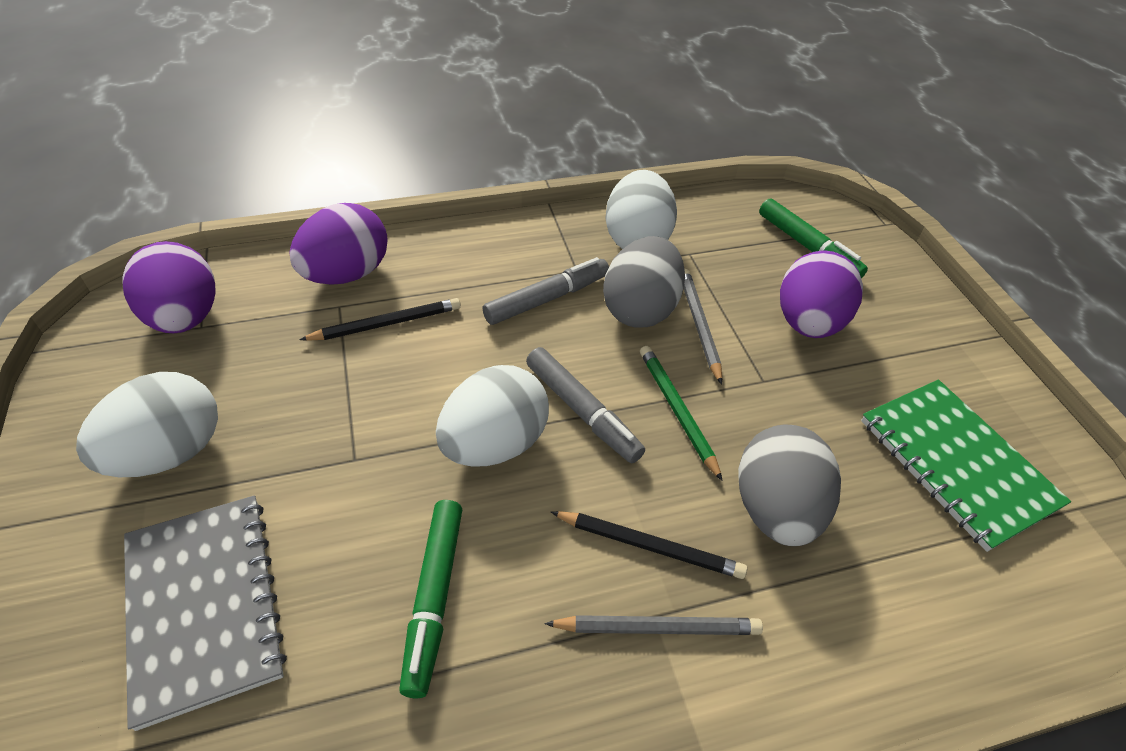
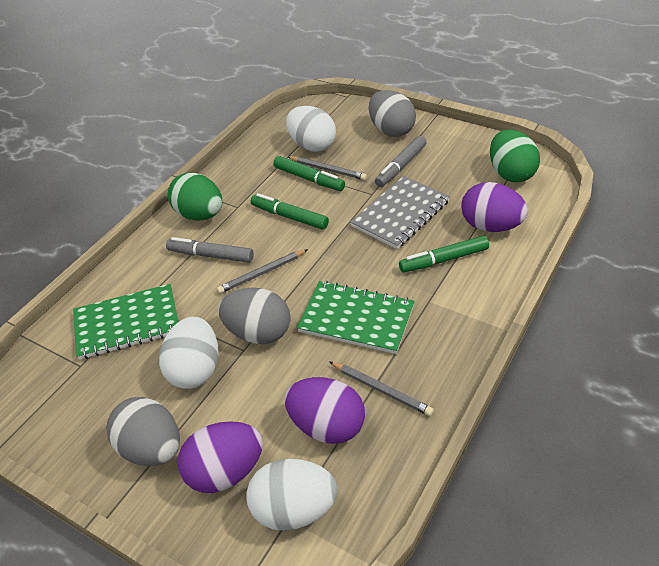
black pencil: [299,298,461,341] [551,511,747,579] = 2 -> none = 0
green egg: none = 0 -> [168,173,222,221] [490,129,540,182] = 2
green marker: [399,500,462,698] [759,198,868,278] = 2 -> [251,193,329,230] [274,156,345,191] [399,236,489,272] = 3
green notebook: [861,379,1071,552] = 1 -> [73,284,178,360] [297,281,415,354] = 2
green pencil: [640,346,723,481] = 1 -> none = 0
grey egg: [603,236,685,327] [738,424,841,546] = 2 -> [106,397,180,466] [218,288,291,344] [369,90,416,137] = 3
grey pencil: [544,615,763,635] [683,269,722,385] = 2 -> [217,249,308,294] [288,157,367,180] [329,361,434,416] = 3

